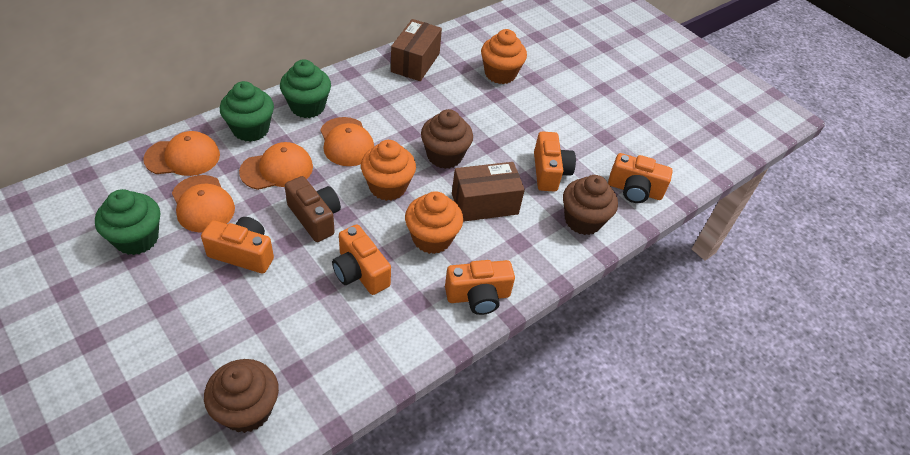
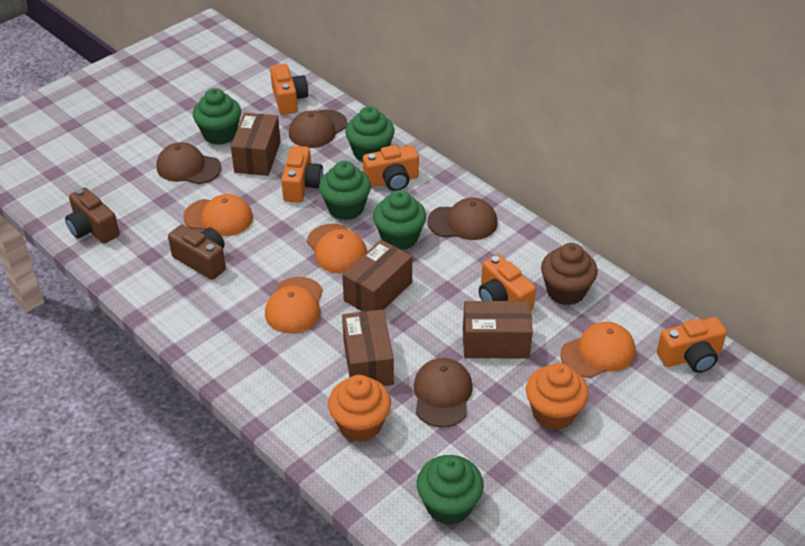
brown box: [391,19,442,81] [452,162,525,222] = 2 -> [231,113,281,176] [342,240,412,311] [342,309,394,386] [463,301,533,358] = 4
brown camera: [285,176,341,242] = 1 -> [65,187,120,244] [168,225,226,280] = 2
brown cap: none = 0 -> [156,142,221,184] [289,110,348,148] [414,358,473,427] [427,198,498,240] = 4
brown cupcake: [204,359,279,433] [421,109,473,169] [563,175,618,235] = 3 -> [541,243,598,305] = 1
green cupcake: [95,189,160,255] [220,81,274,142] [280,59,331,118] = 3 -> [193,88,241,145] [319,161,371,220] [345,106,395,162] [373,190,426,251] [417,455,484,525] = 5
orange cupcake: [361,140,416,201] [405,191,463,254] [481,29,527,84] = 3 -> [328,375,391,442] [526,363,589,430] = 2

